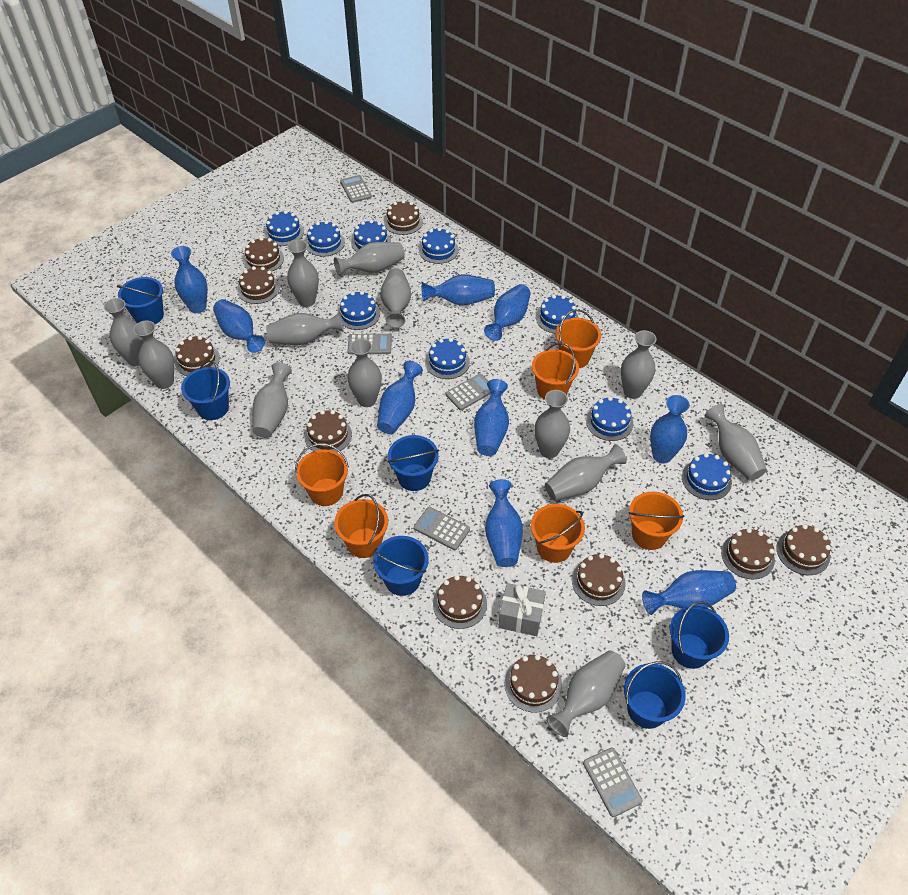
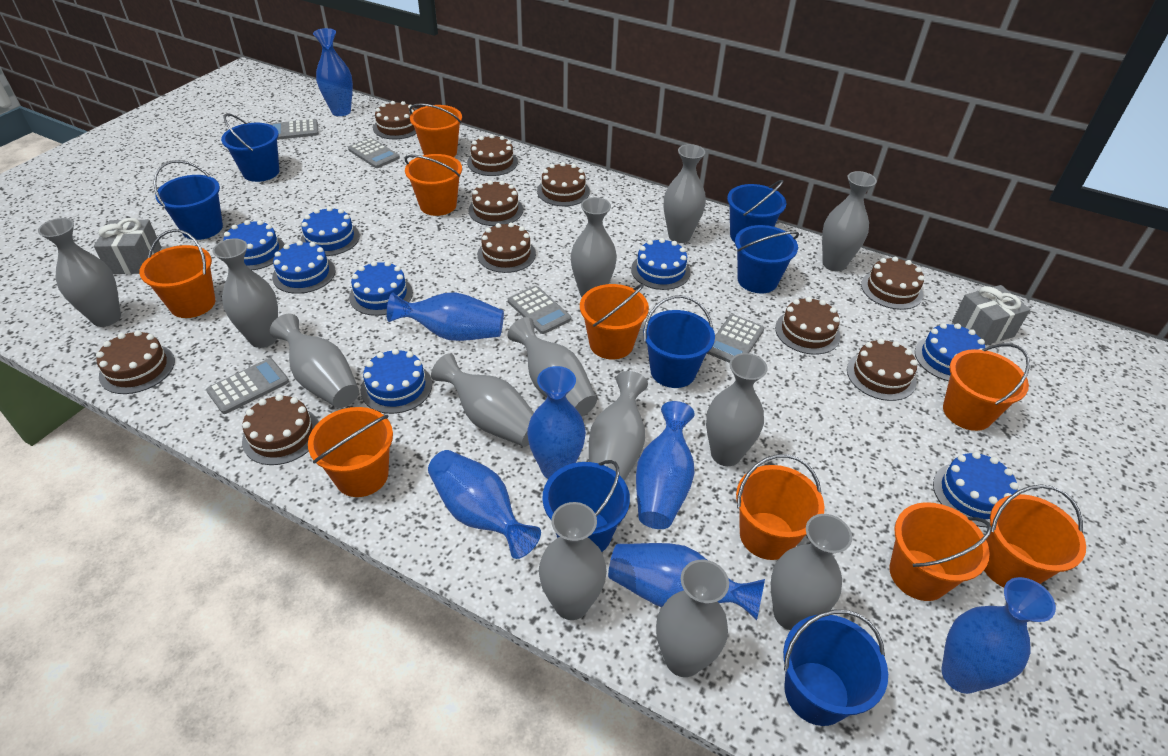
blue bucket: [117,277,164,324] [181,360,230,420] [373,536,429,596] [387,435,439,491] [624,661,686,729] [670,601,729,669] = 6 -> [153,160,223,240] [221,113,279,182] [542,460,630,552] [643,295,715,388] [727,180,786,242] [735,225,799,293] [783,610,888,726] = 7
blue cake: [264,211,304,246] [305,221,345,257] [338,291,380,330] [351,220,391,252] [419,228,459,264] [425,338,470,379] [536,295,579,334] [586,397,633,441] [682,453,732,500] = 9 -> [223,220,285,270] [272,241,335,294] [300,207,360,256] [349,261,413,316] [361,349,432,414] [631,238,691,290] [915,323,985,381] [933,452,1019,527] = 8
blue vase: [171,246,208,313] [213,299,265,353] [377,361,423,434] [422,274,495,306] [474,379,509,456] [484,284,531,341] [485,479,523,567] [642,570,736,615] [650,395,690,464] = 9 -> [313,28,353,116] [387,292,504,341] [428,450,541,559] [527,366,586,479] [608,543,765,620] [636,401,695,529] [941,577,1056,694] = 7
grey gift: [498,583,546,636] = 1 -> [94,218,162,274] [952,285,1030,345] = 2
orange bucket: [295,443,349,506] [334,494,388,558] [531,504,585,563] [532,342,579,400] [555,310,601,368] [628,492,684,550] = 6 -> [139,229,215,318] [308,407,393,497] [405,154,462,216] [409,103,462,157] [580,284,649,360] [736,454,825,560] [889,502,992,601] [943,343,1030,431] [984,484,1086,587] = 9

